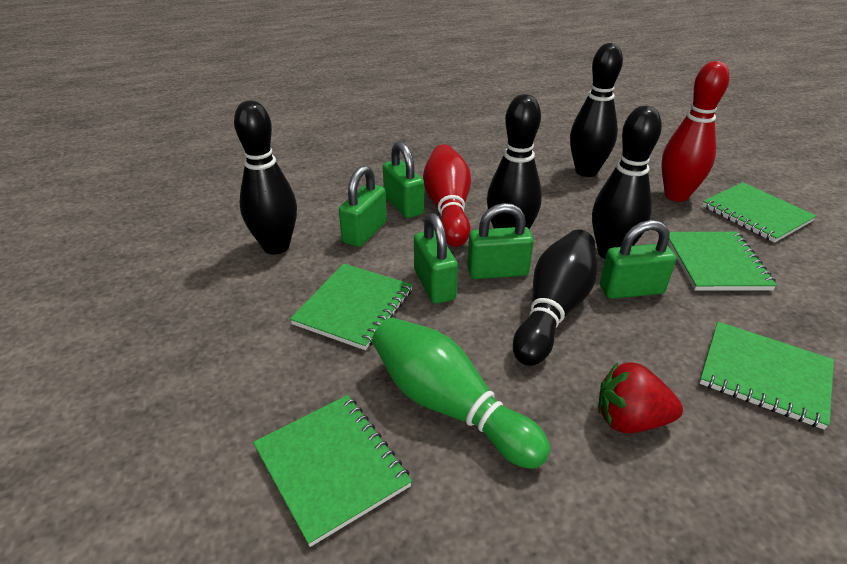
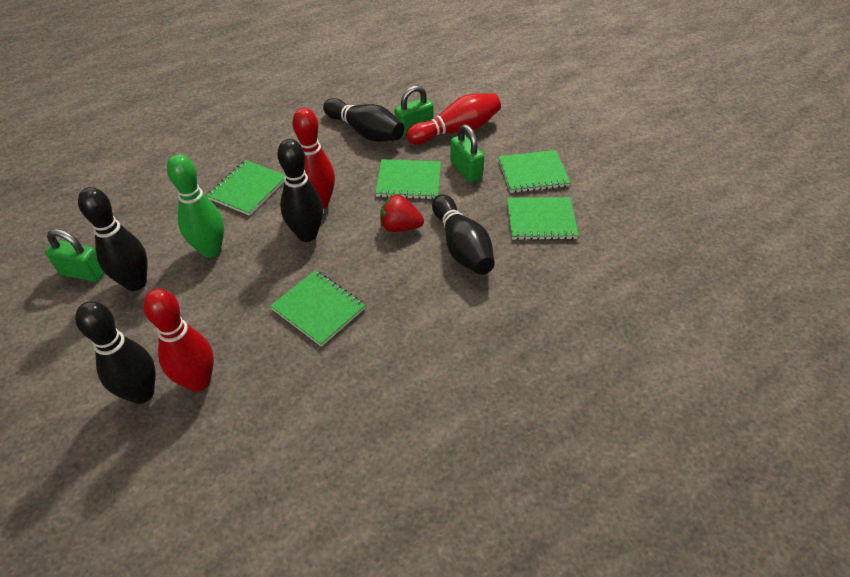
green padlock: [339,165,387,247] [383,141,424,218] [414,213,458,304] [467,203,534,279] [600,220,676,299] = 5 -> [45,229,104,282] [394,85,433,137] [450,124,484,182] = 3
red bowling pin: [423,144,471,247] [661,61,729,202] = 2 -> [143,289,214,392] [292,108,335,209] [406,93,501,145] = 3

